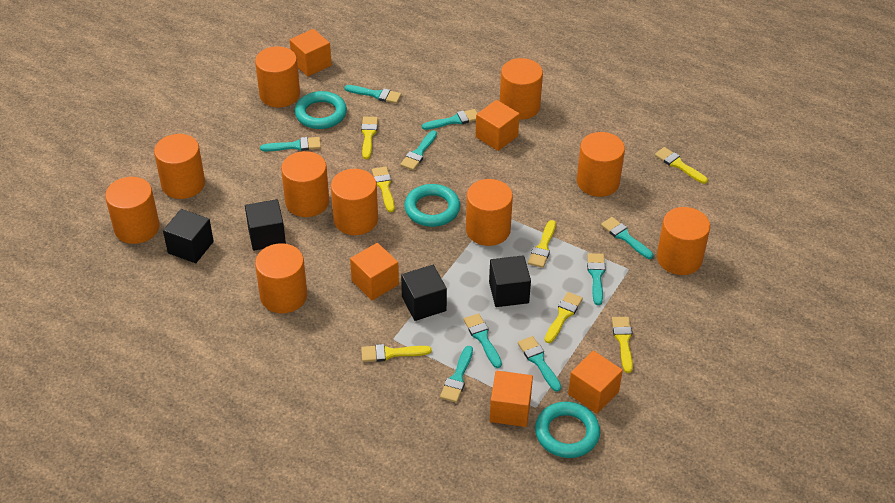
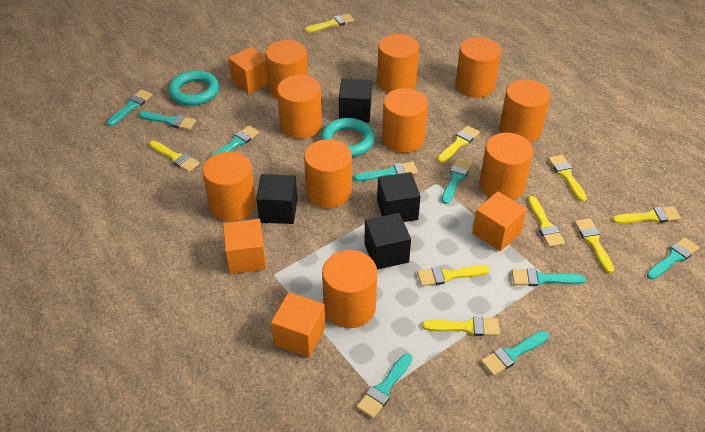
orange cube: [290,29,332,76] [350,243,399,300] [475,100,520,151] [490,371,533,427] [568,351,623,414] = 5 -> [223,219,266,274] [228,46,268,94] [271,292,326,358] [472,191,527,251] = 4
turquoise ring: [295,91,347,129] [404,184,460,227] [535,402,600,458] = 3 -> [168,70,219,106] [321,118,375,157] = 2
yellow brush: [361,117,378,159] [361,344,432,362] [372,167,395,212] [528,220,556,268] [545,292,583,343] [612,317,633,373] [655,147,708,184] = 7 -> [149,141,200,172] [305,13,354,33] [417,265,489,286] [422,317,500,336] [437,125,480,163] [528,196,565,247] [548,155,587,202] [574,218,614,273] [612,206,681,224] = 9

